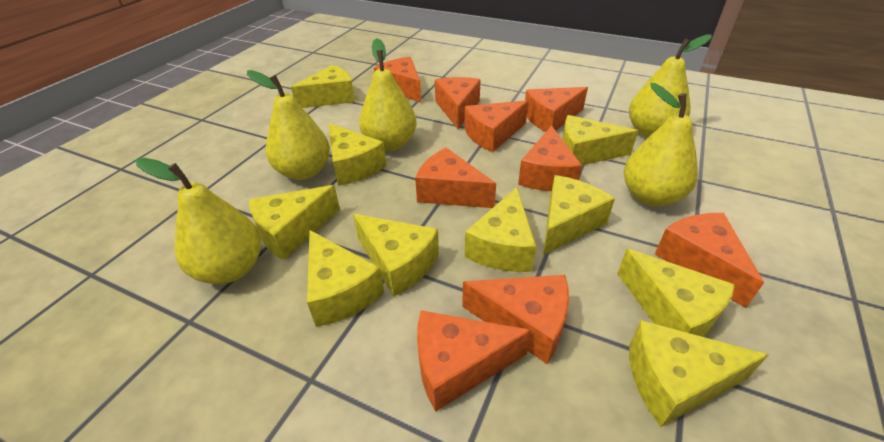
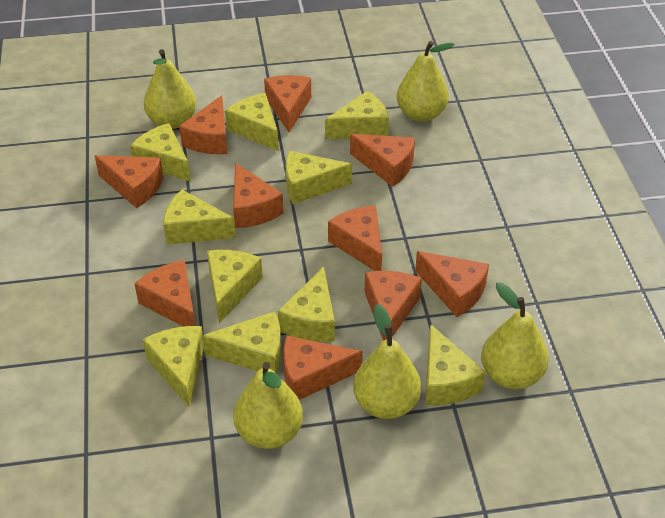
orange cheese: [374,57,421,102] [415,148,496,208] [417,310,532,412] [435,77,481,129] [462,275,569,364] [464,100,529,152] [518,125,582,191] [525,87,588,132] [655,213,764,308] = 9 -> [95,155,163,208] [134,260,195,327] [179,95,228,154] [233,163,284,228] [264,75,311,133] [283,336,363,400] [328,205,382,271] [350,134,415,187] [365,271,422,341] [415,251,489,317] = 10

